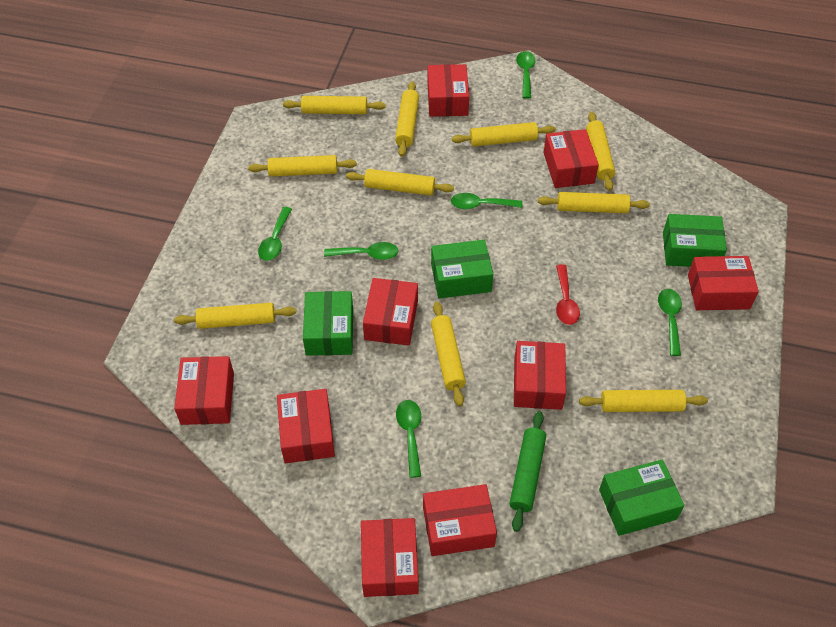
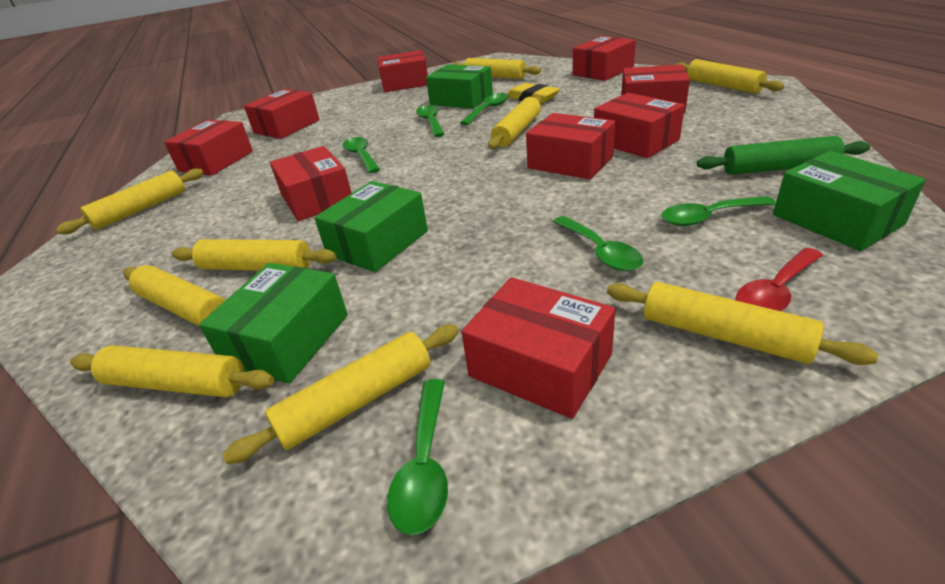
yellow eraser: none = 0 -> [508,83,560,104] = 1
yellow rolling pin: [174,303,296,329] [248,155,357,177] [283,96,386,114] [346,169,454,195] [395,81,419,157] [431,302,466,407] [452,122,556,147] [538,192,650,213] [579,390,708,412] [586,112,615,191] = 10 -> [56,169,203,234] [70,345,274,397] [123,265,226,327] [171,239,337,271] [222,325,459,464] [452,58,541,79] [488,96,542,150] [607,282,878,365] [675,59,784,94] = 9

